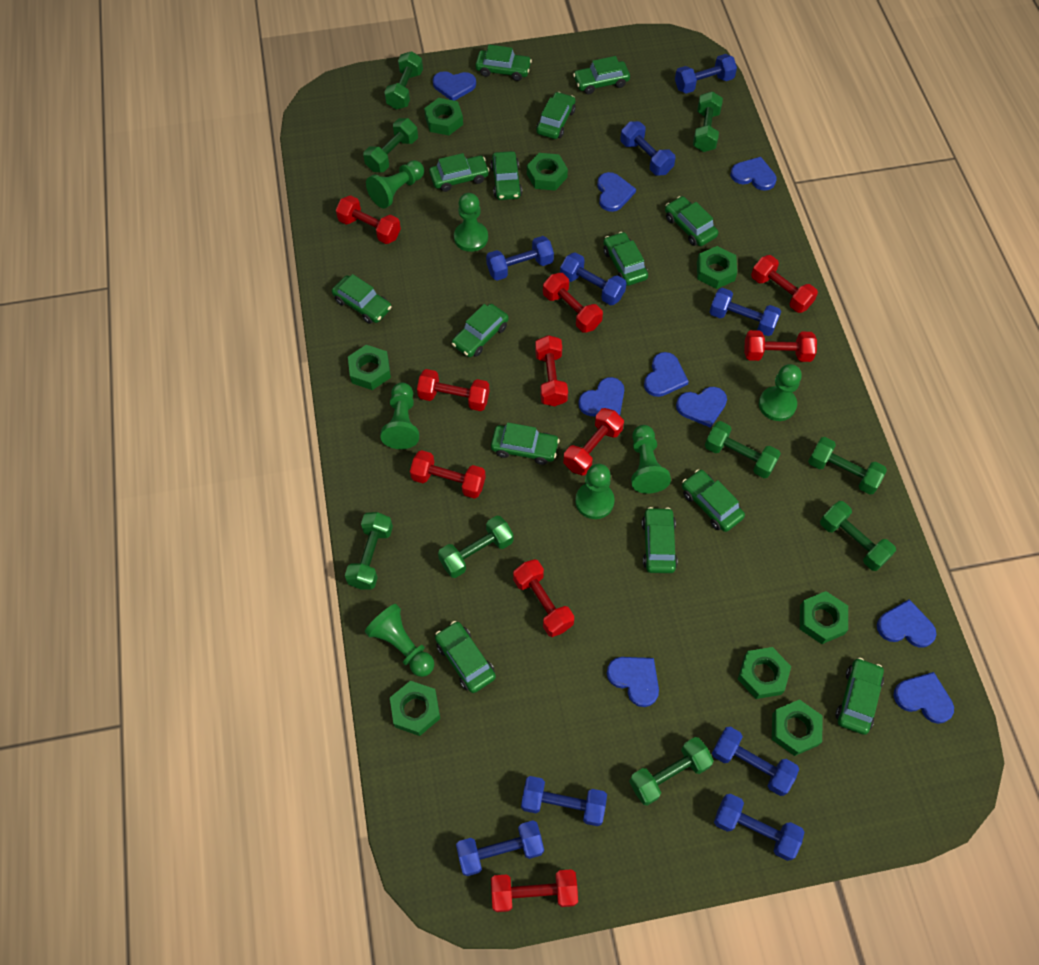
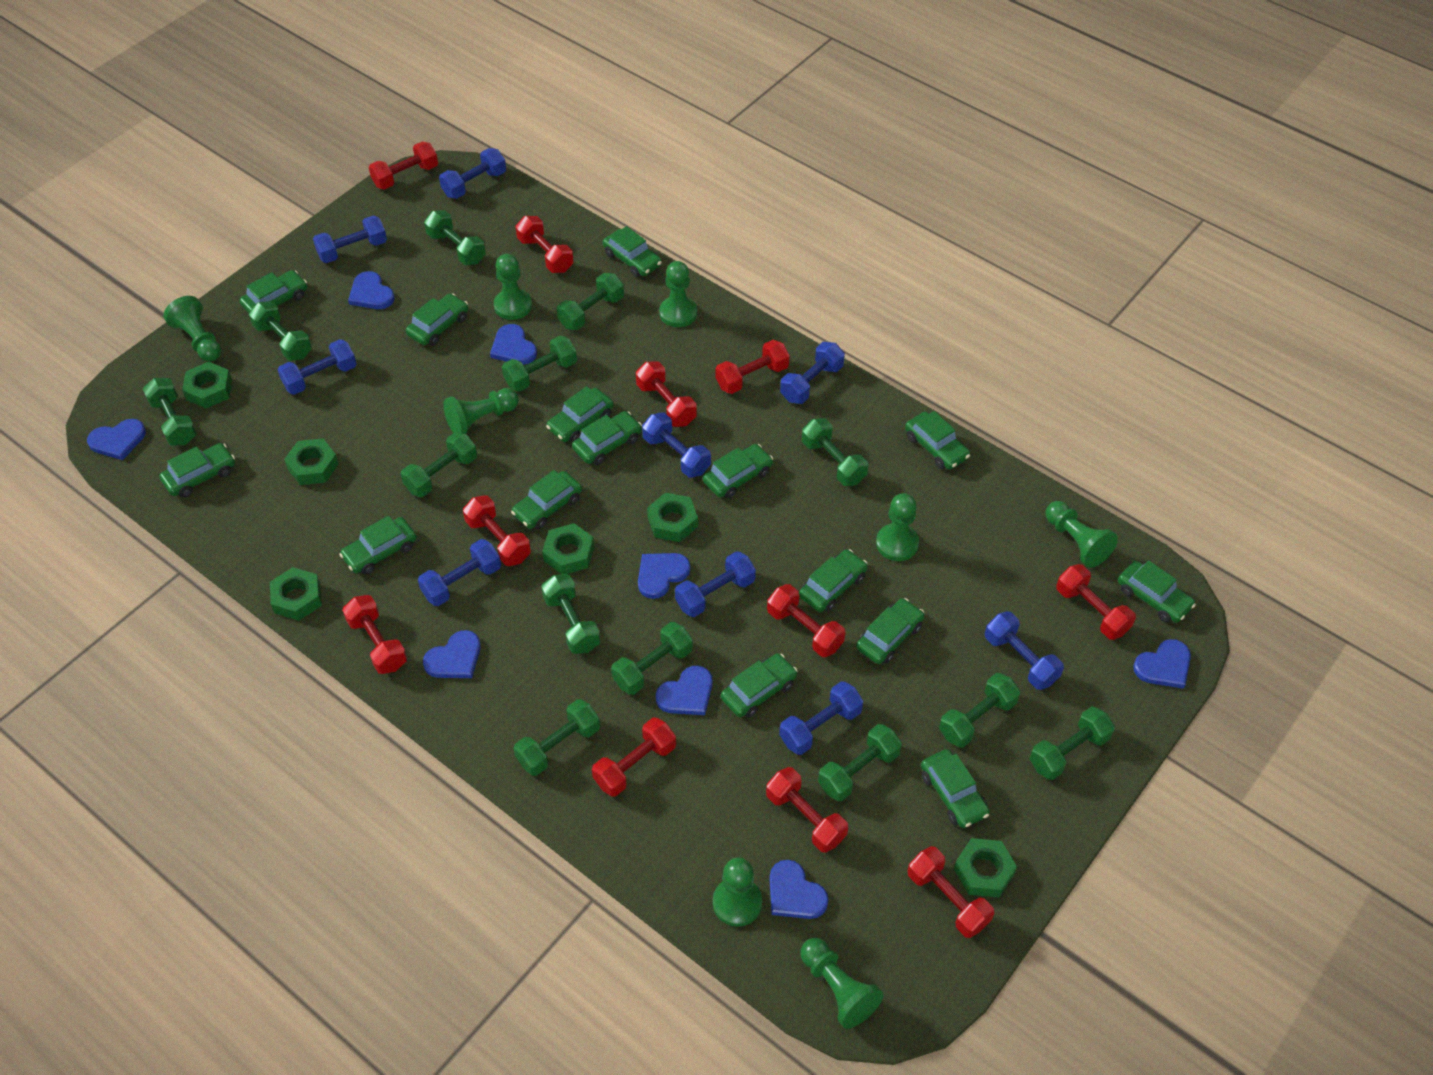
blue heart: [433,71,476,101] [578,377,624,416] [597,172,636,212] [607,657,659,707] [644,352,689,397] [676,387,727,428] [730,157,777,191] [877,599,936,647] [893,672,954,724] = 9 -> [87,419,146,460] [348,271,395,309] [423,630,481,678] [490,324,537,365] [638,553,690,599] [656,666,713,715] [770,860,829,919] [1133,639,1191,689] = 8
green car: [332,274,391,324] [429,153,490,192] [435,621,496,693] [452,304,509,357] [475,45,532,81] [491,151,522,200] [491,422,560,465] [536,92,576,139] [573,56,630,94] [603,232,648,286] [642,507,678,573] [665,196,718,246] [682,469,745,532] [835,658,884,735] = 14 -> [159,443,235,497] [239,270,307,313] [339,516,417,575] [406,293,468,346] [511,470,582,529] [546,386,614,443] [572,411,642,465] [603,226,662,277] [703,444,773,499] [721,653,798,718] [799,549,868,612] [856,598,925,664] [905,411,970,470] [921,749,990,828] [1118,561,1196,623] = 15
green dumbbell: [345,512,393,590] [363,118,418,172] [384,51,423,110] [438,515,514,578] [629,737,714,805] [693,91,723,152] [705,421,781,478] [808,437,887,495] [820,501,896,571] = 9 -> [143,378,197,445] [249,301,312,361] [401,432,477,497] [424,210,486,265] [502,336,577,392] [513,699,600,776] [541,574,601,654] [557,273,624,330] [611,622,693,695] [802,418,868,486] [818,724,902,801] [939,673,1020,748] [1030,707,1115,780] = 13
green nut: [348,345,391,390] [390,681,440,736] [424,98,463,135] [527,153,568,191] [697,246,737,289] [738,647,791,699] [772,699,823,756] [800,591,848,644] = 8 -> [182,362,232,409] [270,567,322,621] [284,438,339,485] [542,523,594,574] [647,493,698,542] [954,838,1017,898] = 6
green pawn: [365,604,434,677] [366,160,424,209] [380,383,419,449] [454,193,488,252] [575,464,615,519] [631,425,671,494] [759,364,802,421] = 7 -> [164,296,221,362] [443,388,519,434] [494,254,532,320] [659,261,697,327] [713,858,762,927] [801,938,883,1029] [876,493,919,561] [1045,501,1118,568] = 8
red dumbbell: [336,195,401,244] [410,450,486,499] [417,369,490,411] [491,869,578,912] [513,559,574,637] [535,335,568,406] [543,273,603,333] [563,408,624,476] [744,330,817,362] [751,255,818,313] = 10 -> [342,595,407,674] [369,141,438,190] [463,495,531,566] [516,216,573,273] [592,718,676,796] [636,361,697,427] [716,340,790,394] [766,767,848,853] [767,584,846,657] [907,846,994,938] [1056,564,1136,640] = 11

